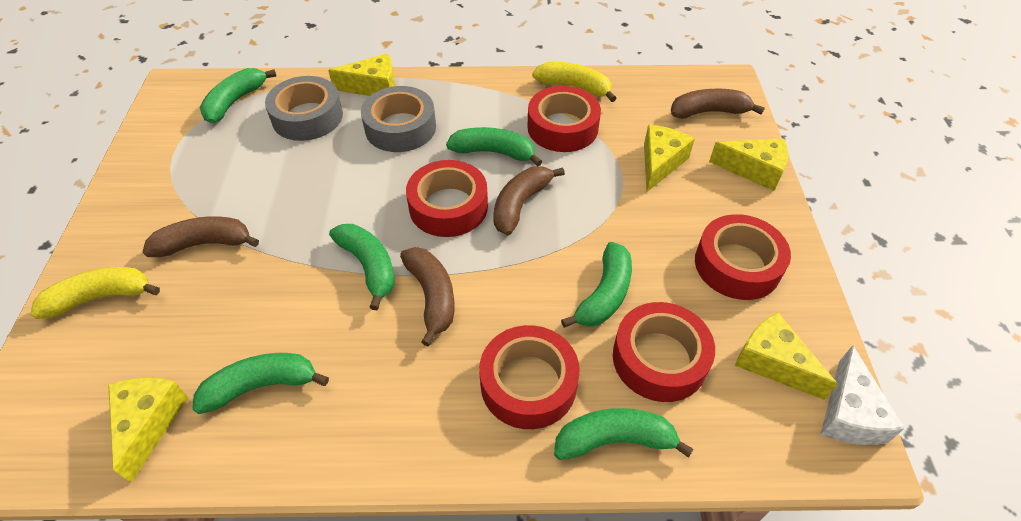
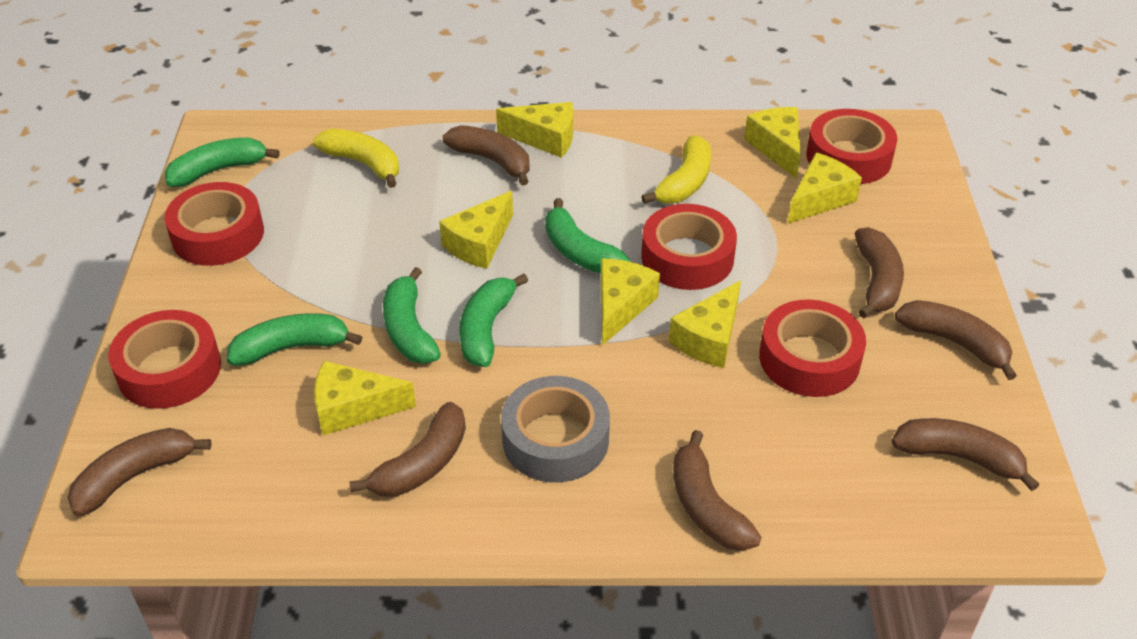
brown banana: [142,216,259,257] [400,247,455,346] [493,166,565,235] [671,88,765,119] = 4 -> [68,428,212,516] [349,402,466,497] [443,125,530,185] [673,430,761,551] [855,227,904,318] [891,418,1039,491] [895,300,1017,380] = 7
green banana: [192,353,329,414] [200,68,276,123] [329,224,395,310] [446,127,543,166] [554,408,694,460] [561,242,632,328] = 6 -> [164,138,280,187] [227,313,362,365] [383,267,441,364] [459,274,528,367] [545,198,630,274] = 5
grey tape: [265,76,343,141] [361,86,436,152] = 2 -> [501,376,610,482] = 1
white cheese: [820,345,905,445] = 1 -> none = 0
yellow cheese: [108,378,188,483] [328,53,395,96] [644,125,695,192] [709,139,788,191] [735,312,838,400] = 5 -> [314,361,416,436] [439,191,513,269] [496,102,573,158] [601,258,660,346] [669,280,741,368] [744,107,801,179] [788,153,862,224] = 7

